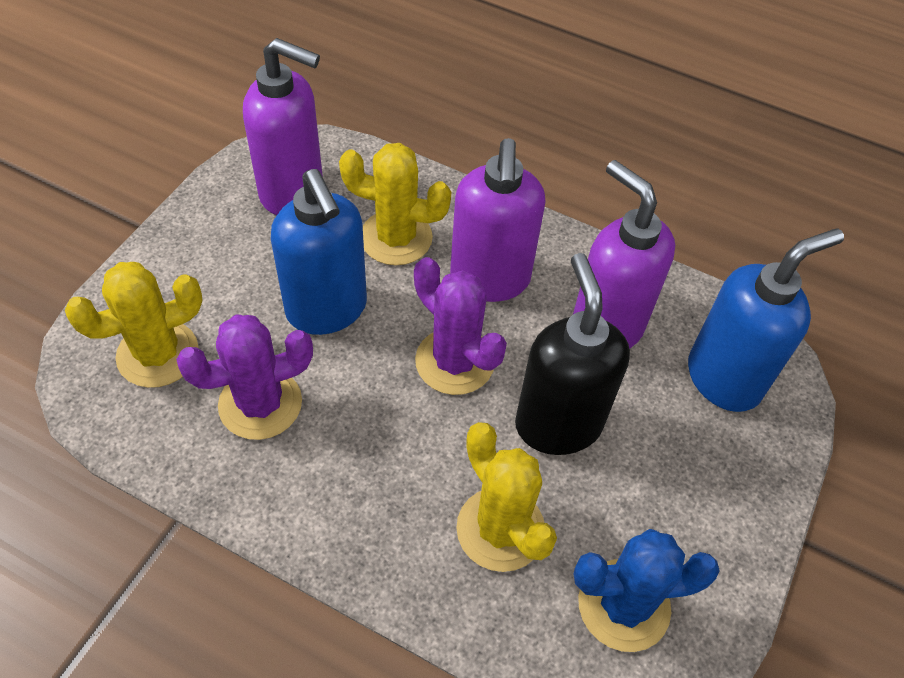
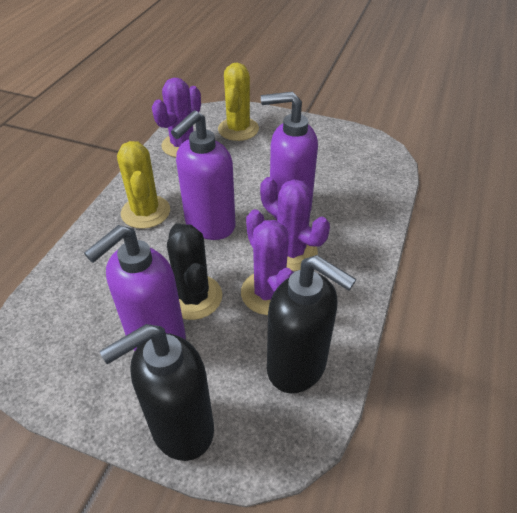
black cactus: none = 0 -> [167,223,222,320] = 1
black soap dispenser: [515,253,630,455] = 1 -> [99,324,214,461] [267,255,356,393] = 2
blue cactus: [573,529,720,652] = 1 -> none = 0
blue soap dispenser: [271,169,367,335] [688,228,844,412] = 2 -> none = 0
purple cactus: [176,315,313,440] [414,257,507,395] = 2 -> [152,78,201,157] [241,209,294,315] [260,177,330,271] = 3
yellow cactus: [65,262,203,388] [339,143,451,265] [456,422,557,572] = 3 -> [117,141,170,229] [218,63,259,141] = 2

